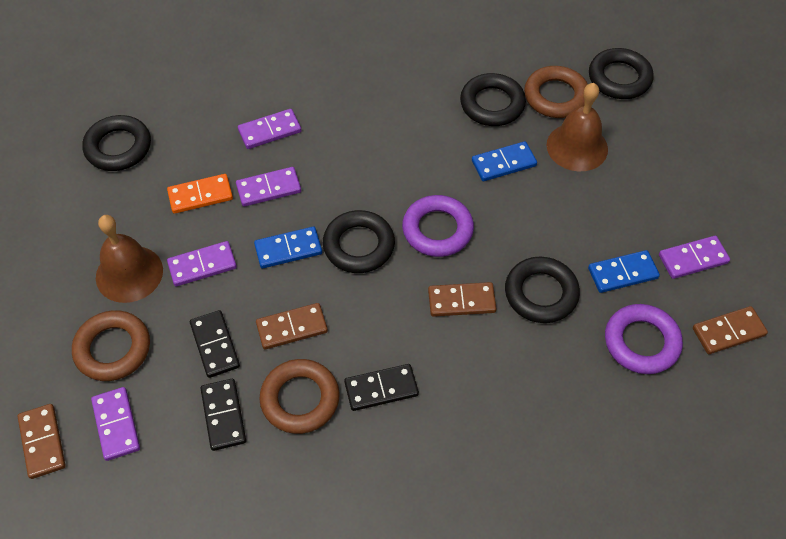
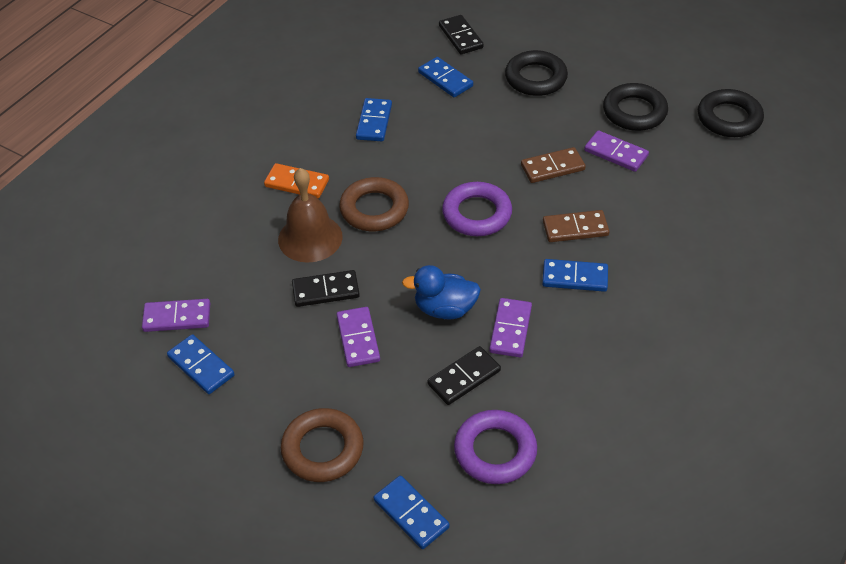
black ring: [82,115,151,171] [323,210,395,273] [460,73,526,126] [505,257,580,323] [589,48,653,99] = 5 -> [505,50,568,96] [603,83,668,131] [698,89,764,137] = 3
blue domino: [254,227,322,268] [472,141,537,181] [588,250,660,293] = 3 -> [167,334,235,394] [356,98,392,141] [374,476,450,549] [418,57,473,97] [542,259,608,292] = 5
blue duck: none = 0 -> [402,265,481,319] = 1
brown bell: [96,215,163,303] [547,83,608,171] = 2 -> [278,168,343,263] = 1
brown domino: [18,404,66,479] [256,303,328,350] [428,282,497,317] [693,306,768,354] = 4 -> [521,147,586,183] [543,210,609,242] = 2
brown ring: [72,310,150,381] [259,359,340,434] [524,66,588,118] = 3 -> [281,408,364,482] [339,177,409,231] = 2
purple domino: [91,387,140,461] [167,241,237,286] [236,167,301,207] [238,109,302,149] [659,236,730,279] = 5 -> [142,299,210,332] [336,307,380,367] [489,298,532,357] [584,130,649,172] = 4

